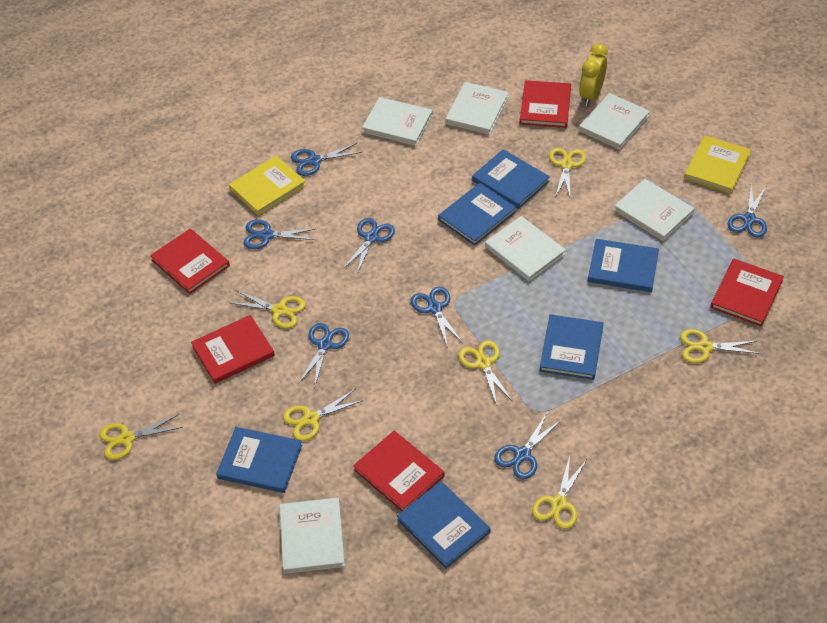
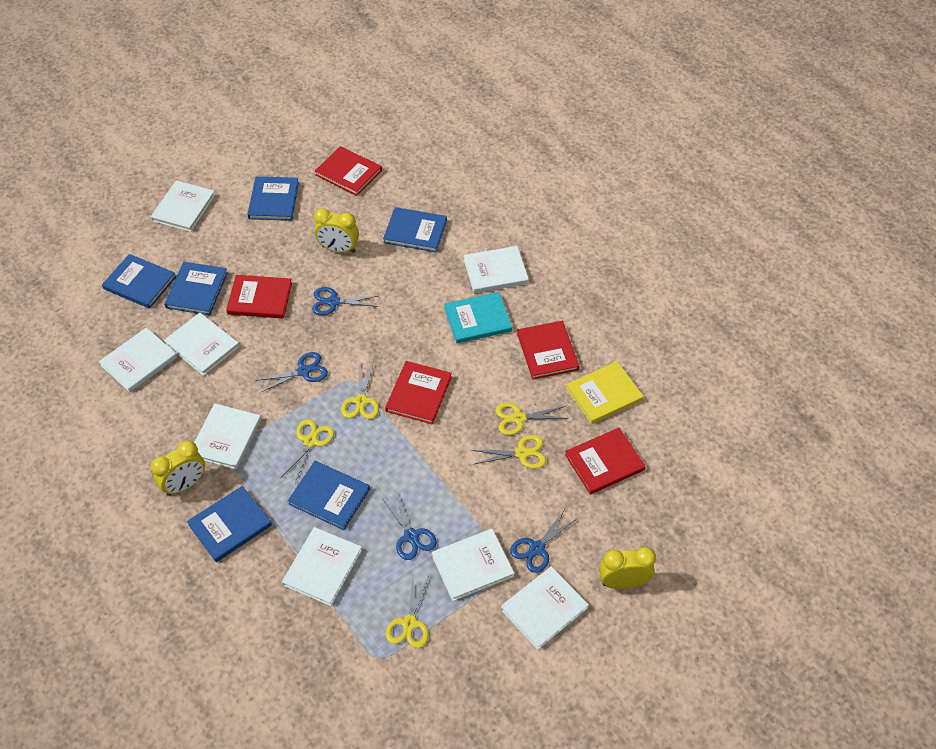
blue scissors: [243,220,315,249] [291,143,361,176] [299,323,349,385] [343,218,395,274] [411,287,463,348] [494,413,562,479] [727,185,767,238] = 7 -> [256,352,328,392] [312,287,379,315] [382,493,437,560] [510,511,578,573] = 4
turquoise book: none = 0 -> [444,292,512,343] = 1
white book: [279,498,345,574] [362,97,433,146] [445,82,508,135] [485,216,566,282] [579,93,650,150] [614,179,694,241] = 6 -> [99,327,177,392] [151,180,215,232] [164,313,240,376] [194,403,261,470] [282,527,362,606] [432,529,514,601] [464,246,529,293] [501,566,589,650] = 8
yellow book: [229,156,306,216] [684,135,751,194] = 2 -> [566,361,644,424] = 1
yellow clock: [579,43,608,106] = 1 -> [151,441,205,496] [314,208,359,253] [599,547,656,589] = 3
yellow scissors: [99,414,183,460] [231,290,306,328] [283,389,364,441] [458,340,513,406] [532,456,586,529] [549,148,586,197] [680,329,761,363] = 7 -> [281,419,334,483] [341,362,379,419] [385,576,429,648] [472,435,546,469] [495,403,568,435] = 5

